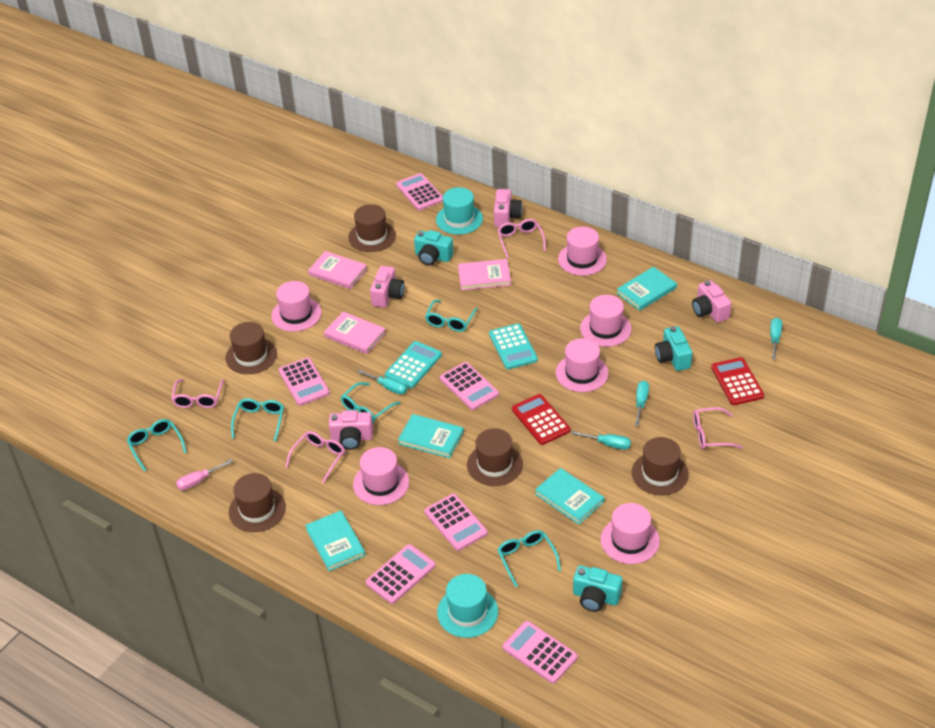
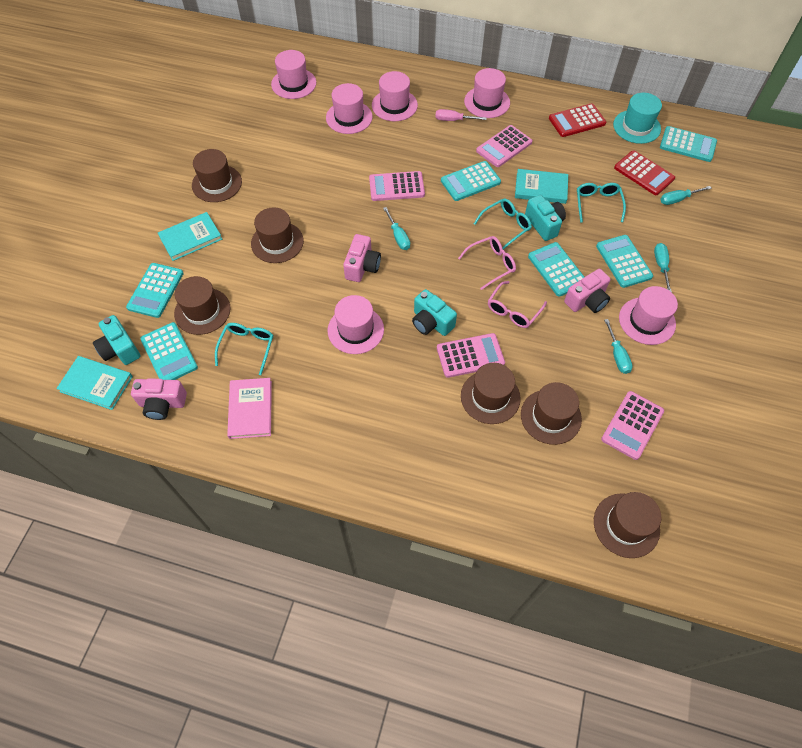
brown hat: [226,322,277,374] [229,473,286,532] [348,204,396,252] [467,428,523,486] [632,437,689,495] = 5 -> [174,276,231,335] [192,149,242,202] [251,207,304,263] [461,363,521,424] [521,382,582,445] [594,492,662,558] = 6
pink book: [308,251,368,289] [324,311,386,354] [458,259,511,290] = 3 -> [227,378,272,439] = 1
pink calculator: [279,357,330,406] [366,544,436,604] [396,173,443,210] [424,494,488,551] [440,362,499,410] [502,621,578,684] = 6 -> [369,171,425,201] [437,333,505,378] [476,125,533,167] [601,391,664,460] = 4
pink camera: [329,410,373,450] [370,266,405,308] [494,189,522,227] [692,280,732,323] = 4 -> [131,378,187,420] [343,234,381,282] [564,269,610,313] = 3
pink glasses: [171,379,224,408] [285,431,345,483] [498,219,546,258] [693,407,743,449] = 4 -> [458,236,516,290] [488,281,547,328] = 2
turquoise book: [305,510,365,571] [398,414,464,458] [535,468,604,525] [617,267,677,311] = 4 -> [56,356,133,410] [158,212,222,261] [515,169,568,204] = 3
turquoise calculator: [385,341,442,388] [489,324,538,369] = 2 -> [126,263,184,318] [140,322,198,380] [441,161,501,201] [528,242,584,297] [596,235,653,288] [660,126,717,162] = 6
turquoise glasses: [127,419,187,472] [231,398,284,441] [341,382,400,423] [425,300,478,332] [497,530,561,587] = 5 -> [215,323,273,375] [474,199,532,250] [577,183,626,223] = 3
turquoise hat: [436,187,483,235] [437,574,498,638] = 2 -> [613,93,662,144] = 1

